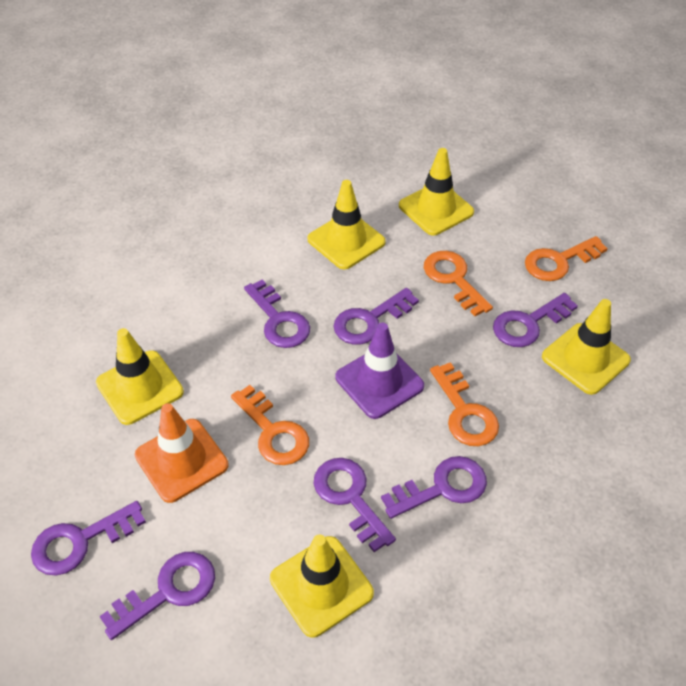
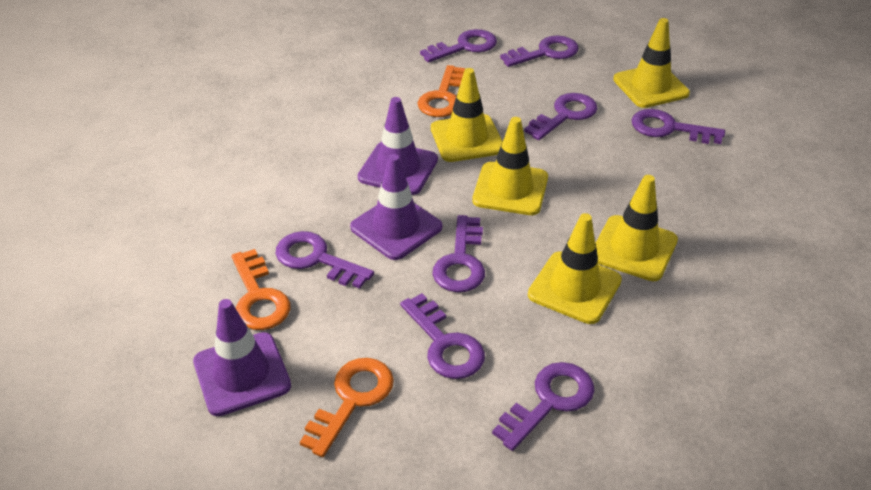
orange key: [231,385,309,465] [424,251,493,316] [430,362,499,446] [525,236,608,281] = 4 -> [232,249,290,330] [300,358,394,457] [418,65,465,117] = 3
orange traffic cone: [135,403,229,503] = 1 -> none = 0
purple key: [31,501,146,576] [99,552,215,640] [244,280,310,348] [313,458,396,552] [334,288,419,345] [381,456,487,519] [493,293,578,347] = 7 -> [275,231,374,289] [400,293,485,379] [420,29,497,63] [432,215,485,292] [492,362,595,451] [500,36,579,67] [524,93,598,140] [631,109,725,144] = 8
purple traffic cone: [335,323,424,419] = 1 -> [193,299,291,416] [350,154,442,260] [358,97,438,195] = 3

